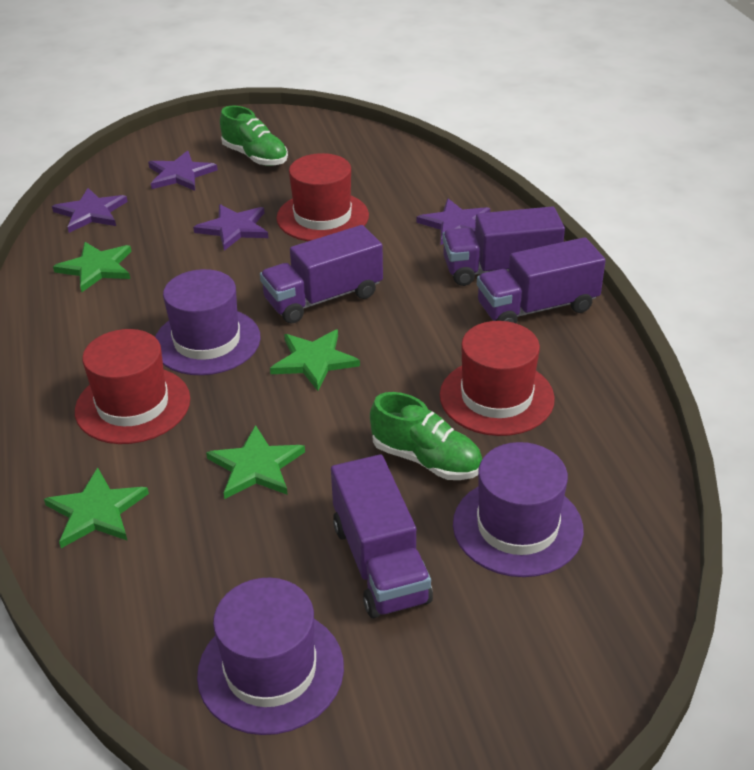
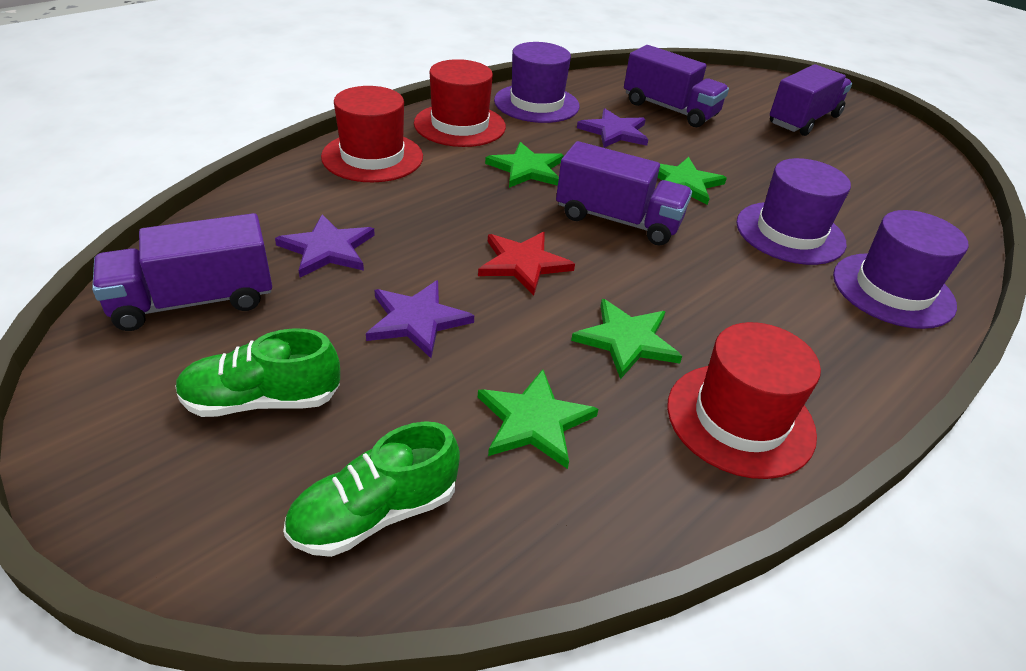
purple star: [52,188,128,233] [148,151,218,191] [193,204,268,251] [417,199,490,245] = 4 -> [275,214,375,277] [366,280,474,358] [577,108,648,148] = 3
red star: none = 0 -> [478,232,575,296] = 1

